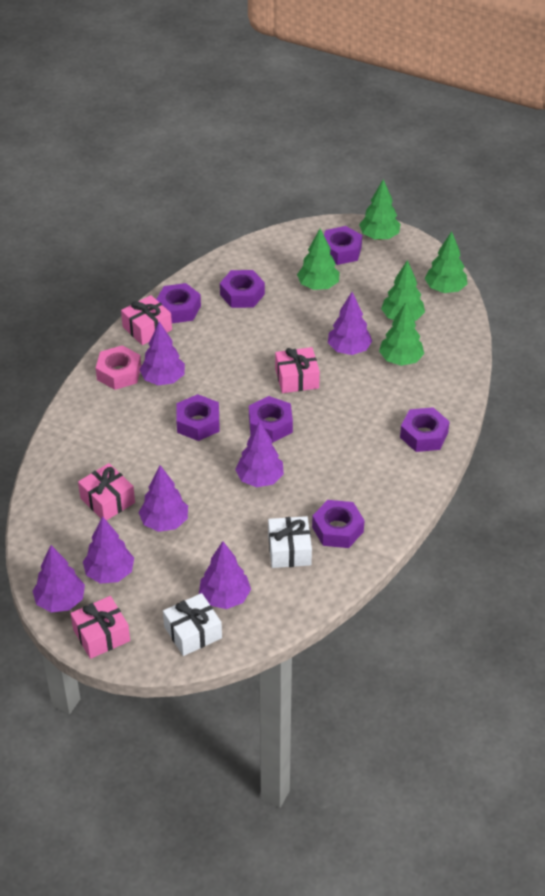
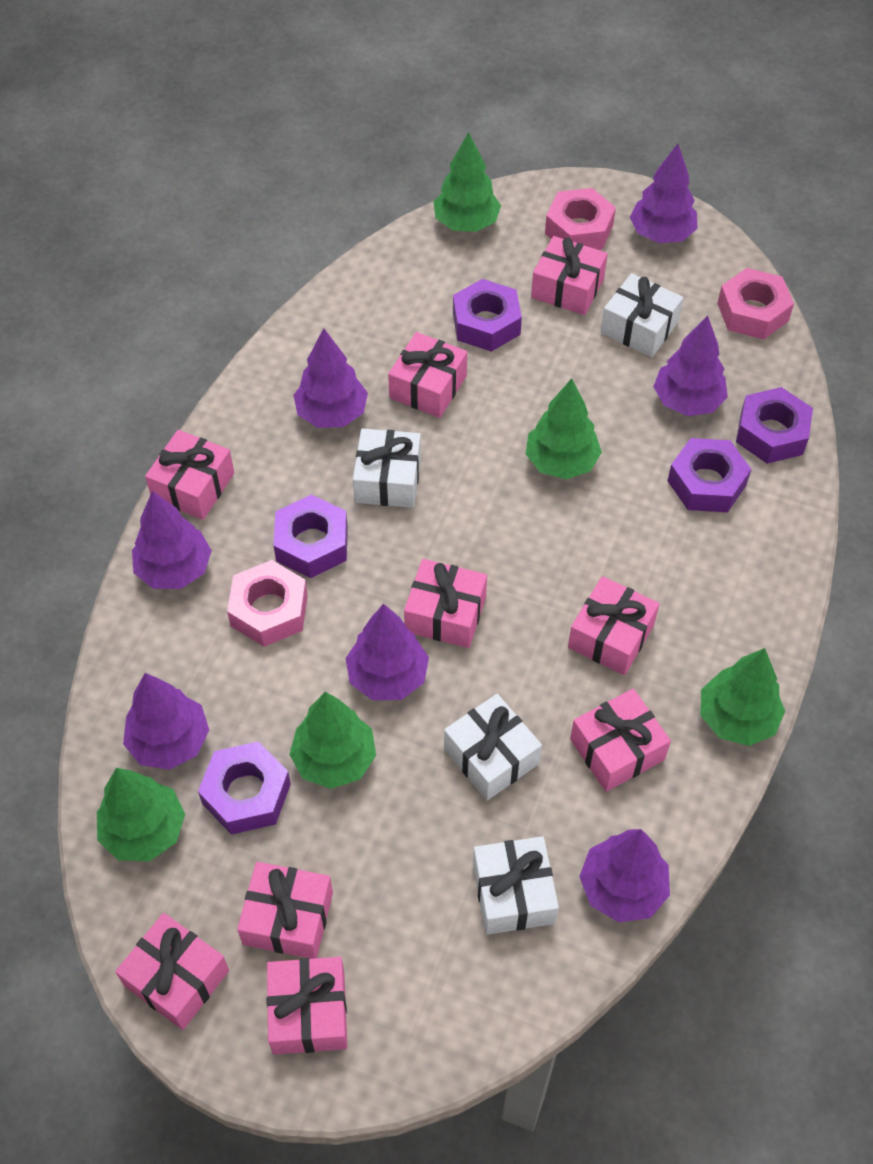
pink gift: [70,596,130,659] [78,463,135,521] [121,295,172,345] [275,347,320,393] = 4 -> [115,913,229,1030] [145,430,234,520] [237,862,333,959] [267,957,347,1055] [388,332,467,418] [404,559,487,648] [531,236,608,315] [568,576,659,675] [570,689,671,792] = 9
pink nut: [96,345,141,390] = 1 -> [227,560,308,647] [545,188,616,250] [717,268,794,339] = 3
purple nut: [156,283,201,323] [176,394,220,441] [220,270,265,308] [249,396,293,443] [312,500,364,548] [324,226,362,265] [400,407,450,452] = 7 -> [198,741,291,835] [273,494,348,578] [453,279,522,352] [667,438,751,512] [736,387,813,464] = 5
white gift: [163,593,222,656] [268,516,312,568] = 2 -> [353,428,421,508] [444,694,542,801] [473,836,559,935] [601,273,683,357] = 4

